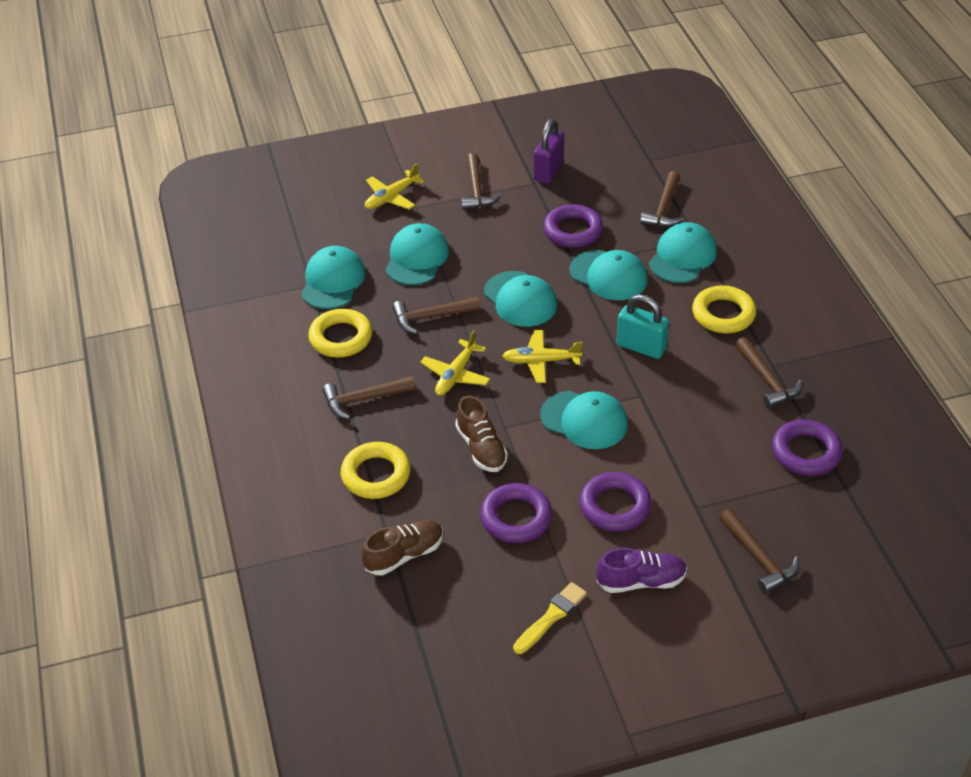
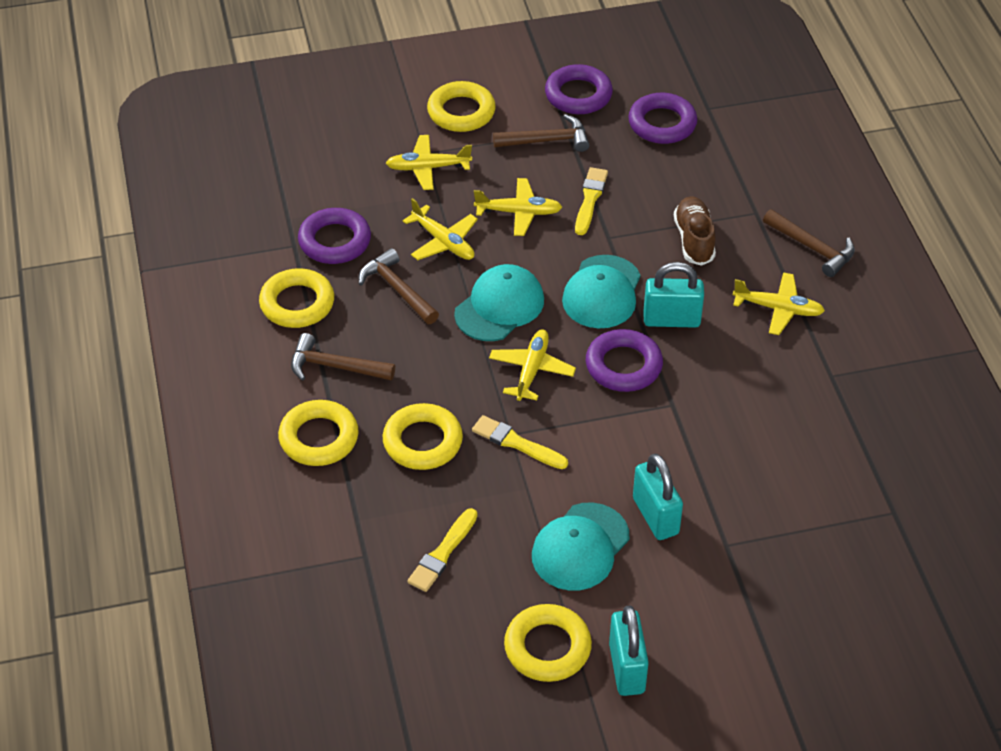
brown hammer: [322,376,415,419] [392,297,480,334] [461,153,502,210] [640,171,684,227] [719,509,799,594] [735,337,802,408] = 6 -> [291,333,395,381] [359,248,439,324] [493,114,589,152] [763,209,855,277] = 4
brown shoe: [361,520,443,575] [455,395,508,472] = 2 -> [674,196,716,266] = 1
purple padlock: [534,118,564,184] = 1 -> none = 0
purple shoe: [596,548,687,593] = 1 -> none = 0
turquoise cap: [301,246,366,309] [386,223,449,285] [484,271,557,327] [540,391,628,449] [569,250,648,300] [649,222,717,283] = 6 -> [454,264,544,341] [532,502,629,591] [562,255,641,328] = 3
turquoise padlock: [617,294,669,359] = 1 -> [609,606,649,696] [633,453,683,540] [643,262,704,328] = 3
yellow brush: [513,582,587,654] = 1 -> [407,508,478,592] [472,415,568,469] [575,167,608,235] = 3
yellow plane: [365,163,425,209] [420,330,490,396] [502,330,583,383] = 3 -> [386,135,472,190] [403,198,478,260] [474,178,562,236] [489,329,576,401] [733,272,825,335] = 5
yellow ring: [308,309,372,358] [341,442,411,499] [692,285,756,333] = 3 -> [259,268,334,328] [278,400,359,466] [383,403,463,470] [427,81,496,132] [504,604,592,682] = 5

